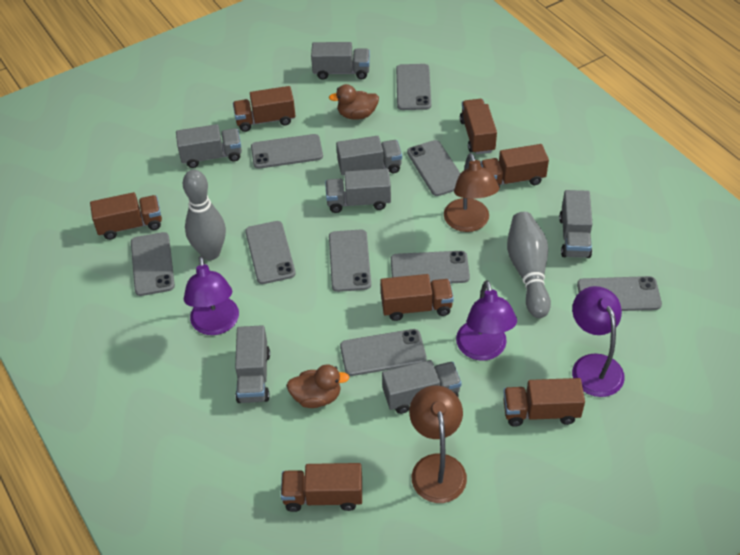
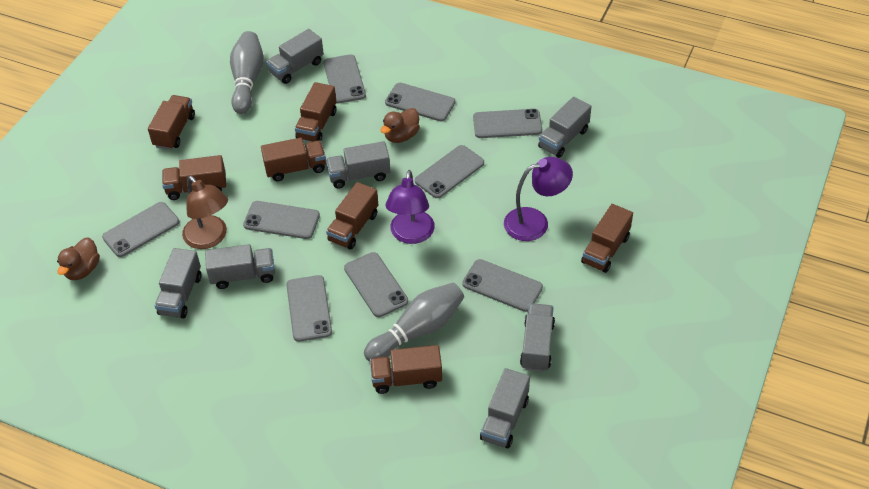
brown lamp: [409,386,467,503] [444,153,499,232] = 2 -> [182,176,228,249] = 1
purple lamp: [184,256,239,335] [456,280,517,361] [572,286,625,397] = 3 -> [386,170,435,244] [504,157,573,241] = 2

